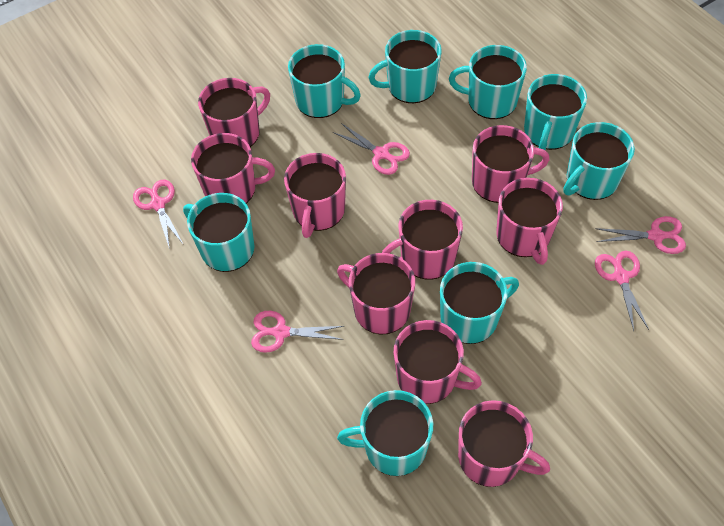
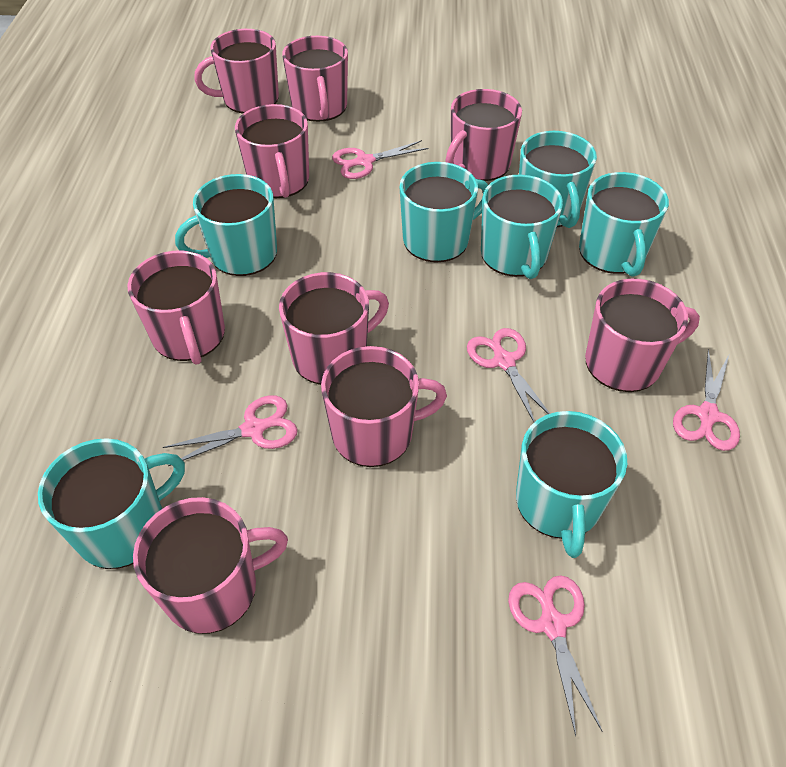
turquoise mug: [183,193,254,272] [288,44,361,118] [337,390,433,476] [368,30,441,103] [440,262,519,344] [449,45,527,119] [524,74,587,150] [563,122,635,200] = 8 -> [38,438,185,569] [175,174,277,276] [400,162,488,262] [481,175,563,279] [516,411,628,558] [519,131,597,228] [579,172,669,277] = 7

